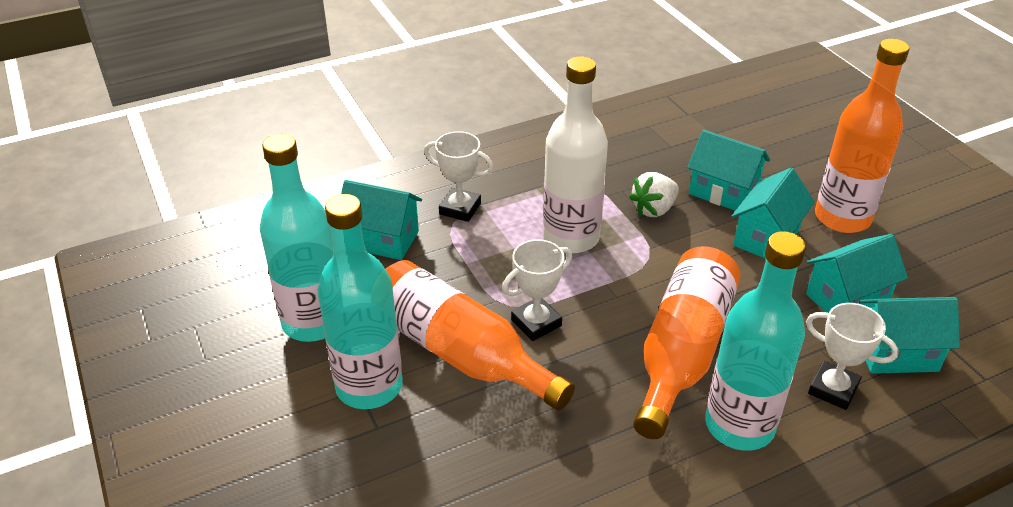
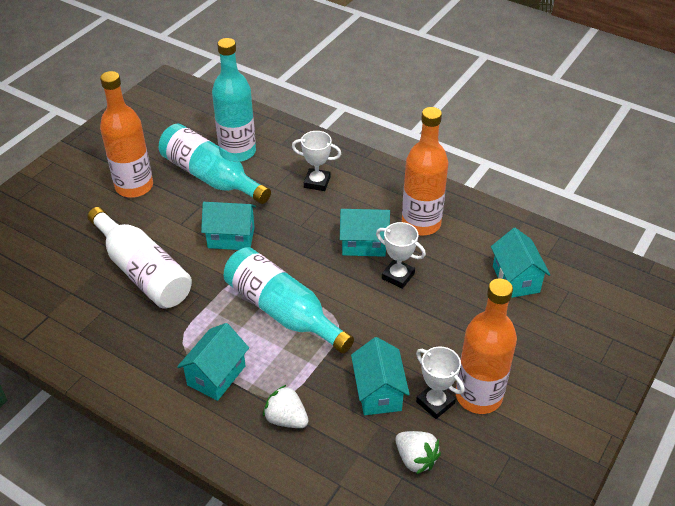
white strawberry: [629,172,679,217] = 1 -> [263,385,309,428] [396,431,441,474] = 2

